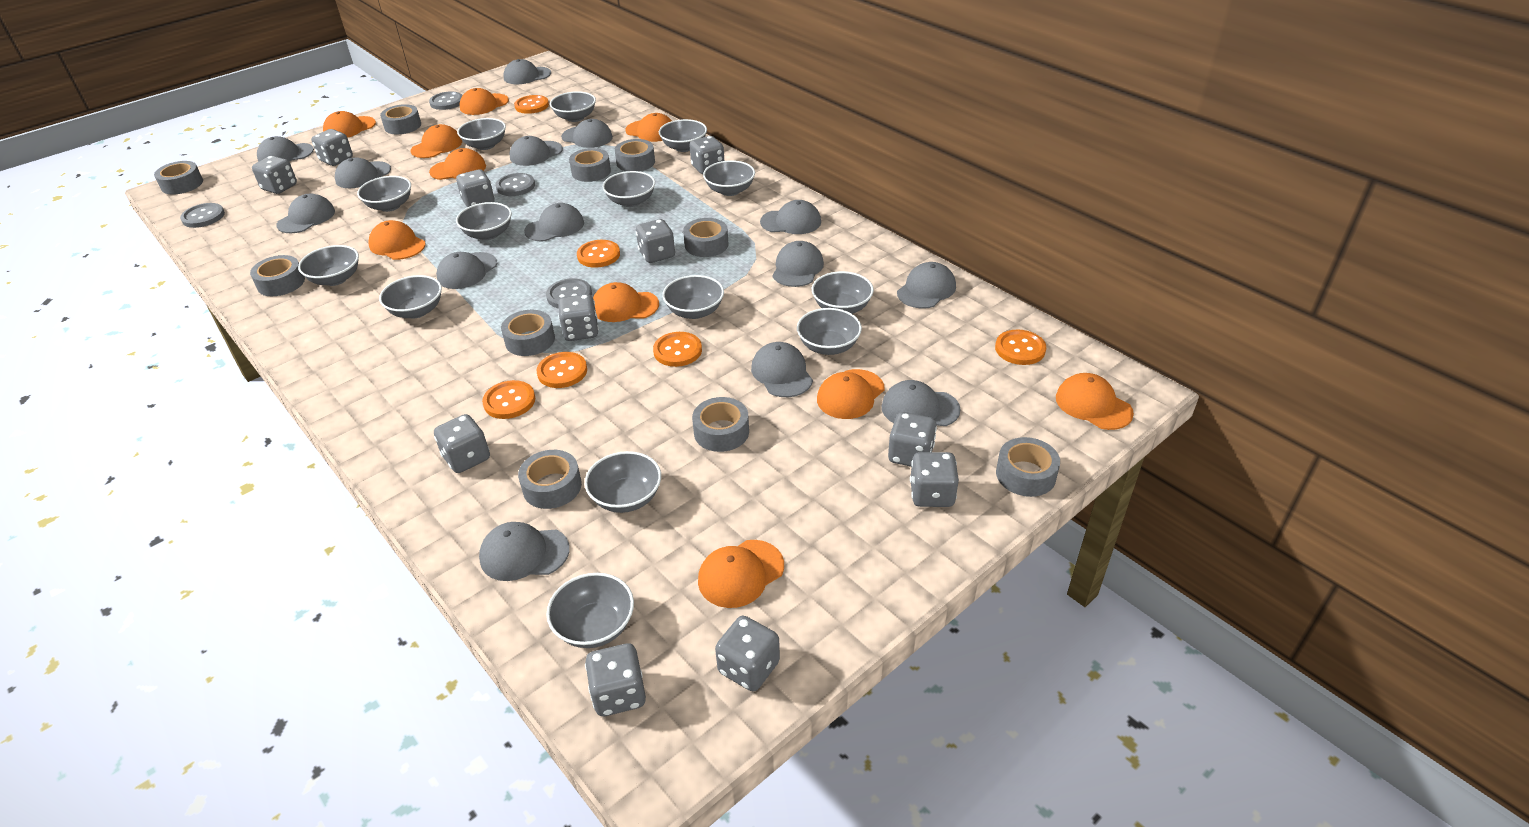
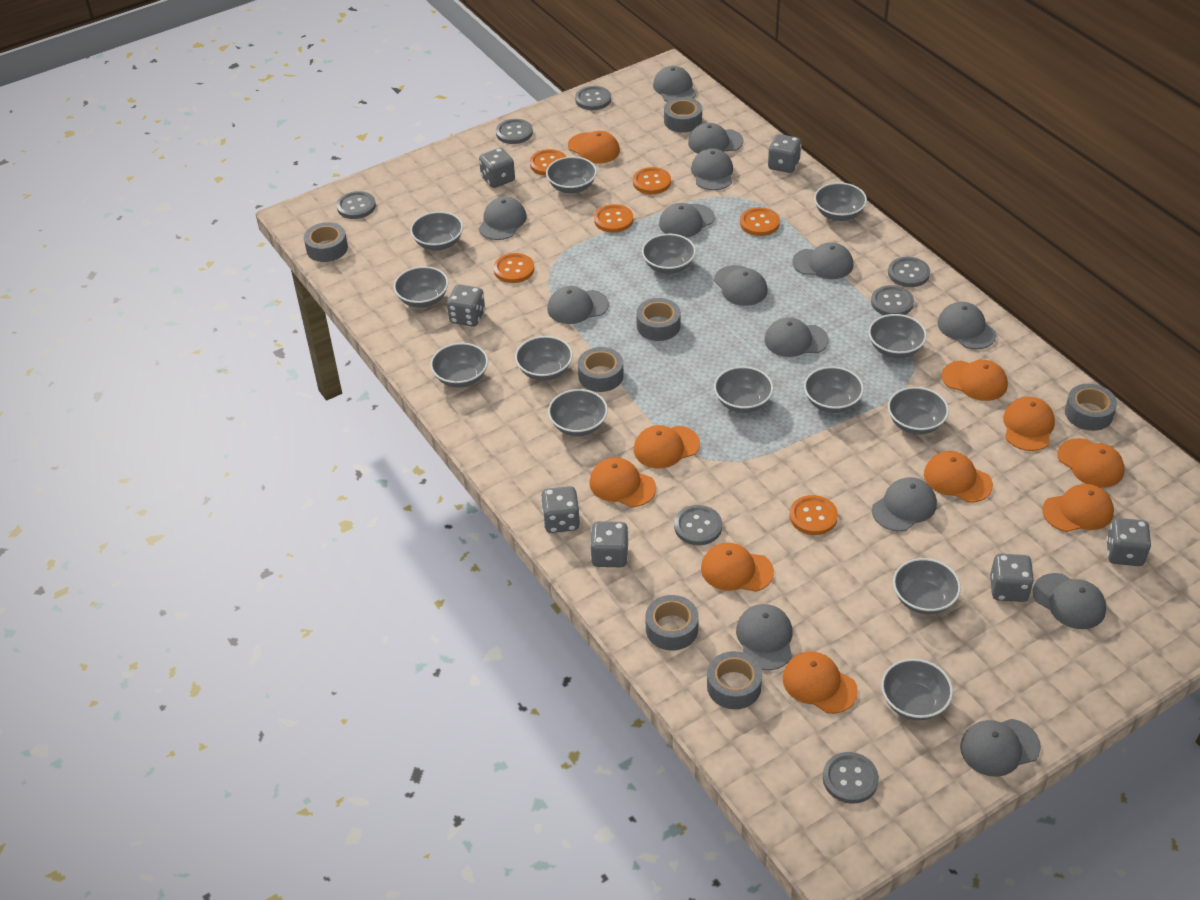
grey button: [180,203,225,228] [429,91,463,110] [496,173,535,196] [546,278,592,308] = 4 -> [336,191,376,219] [496,119,533,144] [575,86,611,110] [674,505,722,545] [823,752,879,804] [871,285,914,315] [888,257,930,287] = 7
grey dice: [252,156,297,194] [311,129,353,166] [434,414,490,473] [456,169,495,207] [558,294,599,341] [585,643,646,716] [636,219,675,263] [689,136,724,174] [715,616,780,691] [888,412,937,467] [910,452,959,507] = 11 -> [447,284,485,327] [479,148,515,188] [541,486,580,533] [590,521,629,567] [768,134,802,173] [990,554,1034,602] [1106,518,1151,566] = 7
grey tape: [154,161,203,195] [250,255,305,296] [380,104,421,134] [501,310,555,356] [518,450,582,509] [569,148,611,182] [615,139,655,171] [683,218,728,257] [692,397,749,452] [996,437,1060,497] = 10 -> [304,222,348,262] [578,347,624,392] [636,298,681,341] [645,595,699,651] [664,97,702,132] [707,651,762,709] [1065,384,1117,431] = 7

